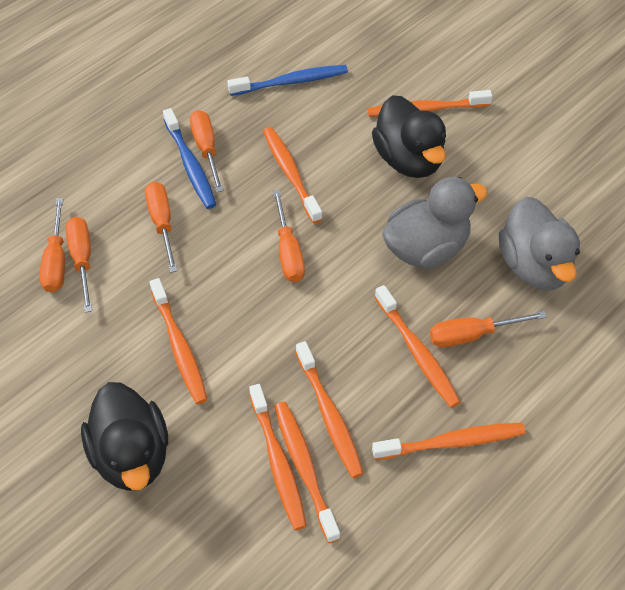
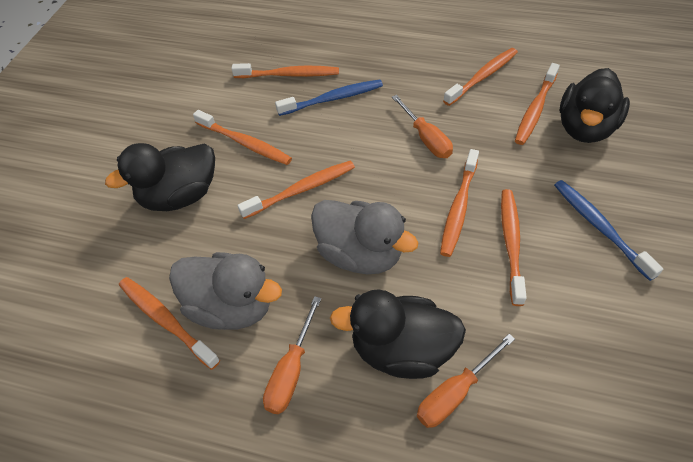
black duck: [81,382,168,491] [372,95,446,178] = 2 -> [105,143,215,211] [330,289,466,379] [560,68,630,143] = 3
orange screwdriver: [40,198,65,292] [66,217,92,313] [145,182,178,273] [190,110,223,192] [273,190,305,282] [430,311,547,347] = 6 -> [263,296,321,414] [392,95,453,158] [417,334,515,428] = 3

